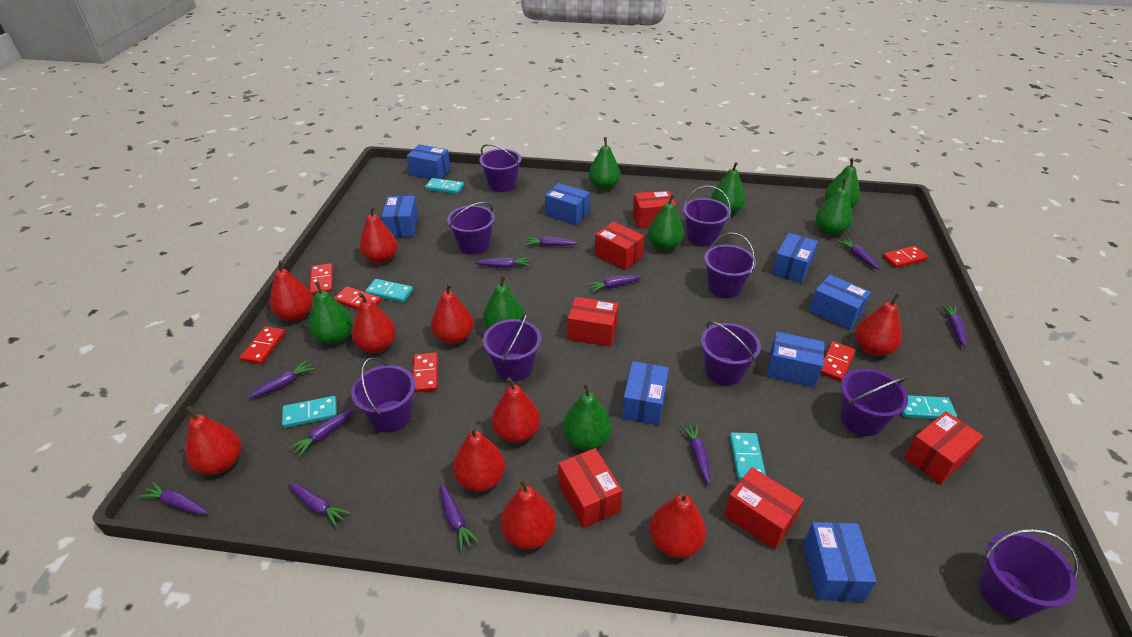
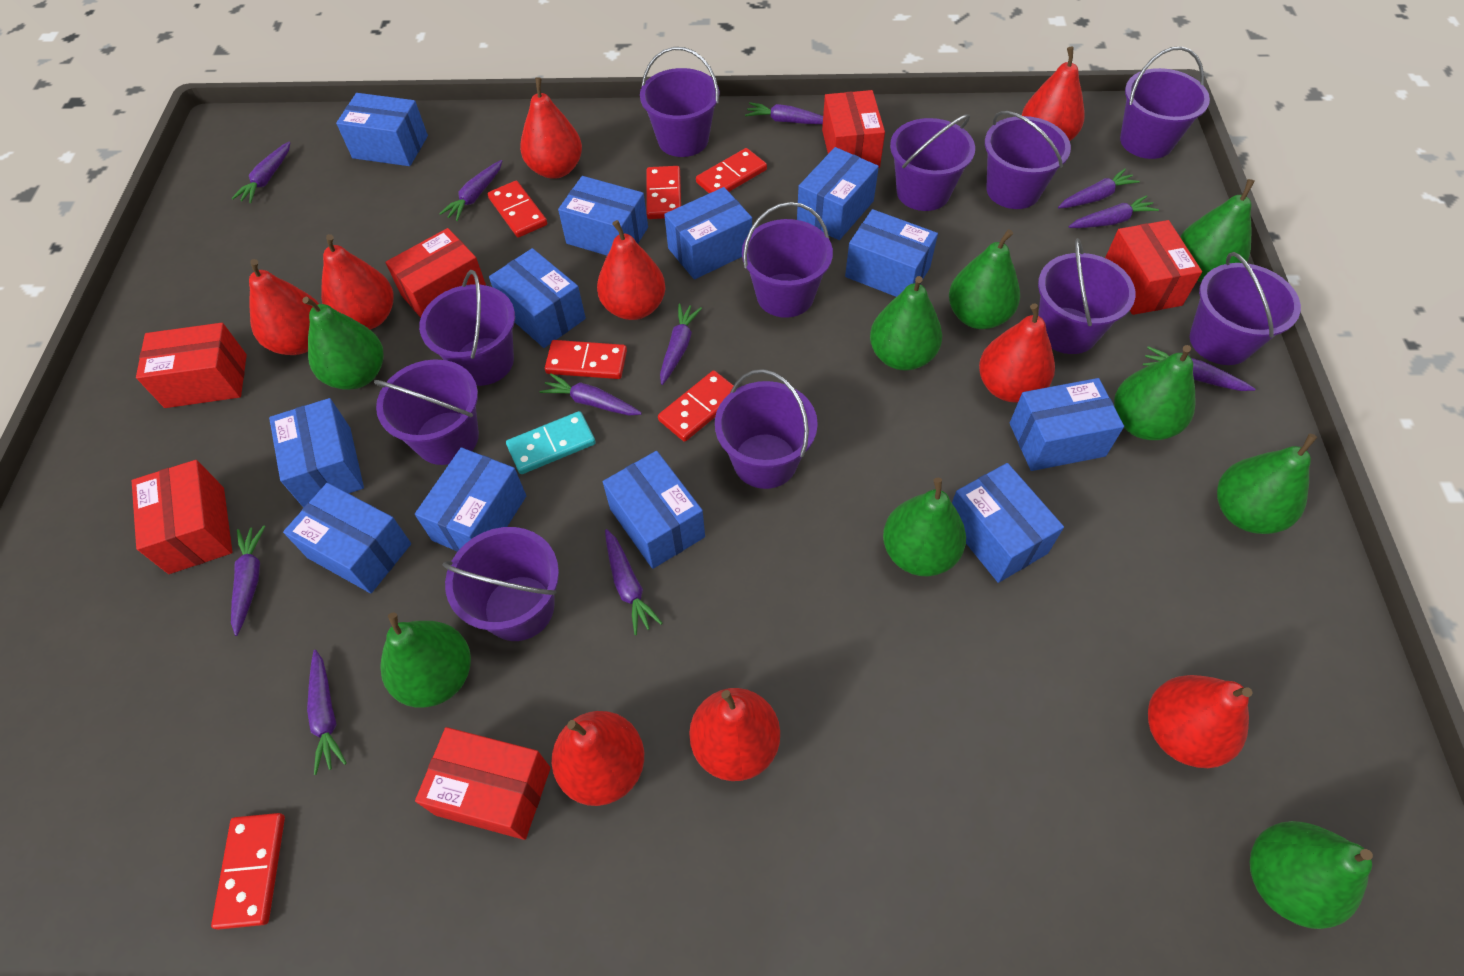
blue box: [382,196,418,237] [407,144,450,179] [545,183,590,225] [622,361,669,426] [767,332,825,388] [772,233,818,283] [803,522,877,602] [809,275,871,330] = 8 -> [269,398,364,508] [283,483,411,593] [336,93,428,166] [415,447,526,552] [489,248,586,348] [558,176,648,256] [603,451,705,569] [664,187,752,280] [797,147,879,240] [845,209,938,297] [952,463,1064,583] [1010,378,1124,471] = 12
green pear: [308,282,353,344] [483,275,524,329] [563,383,611,451] [589,137,620,190] [648,194,684,251] [711,162,746,215] [815,179,853,235] [825,158,860,208] = 8 -> [303,297,383,390] [380,612,471,707] [870,276,942,371] [883,478,966,576] [949,229,1020,329] [1114,345,1196,440] [1180,179,1255,282] [1217,434,1317,534] [1250,821,1373,929] = 9
purple bucket: [351,357,415,433] [447,202,495,255] [479,144,521,192] [483,312,541,381] [683,186,731,247] [701,321,761,385] [704,233,756,298] [840,368,908,436] [979,529,1079,619] = 9 -> [374,359,479,465] [419,270,515,386] [443,527,559,641] [640,47,719,157] [715,369,818,489] [742,202,833,318] [890,114,975,211] [985,111,1071,209] [1038,238,1135,354] [1120,46,1210,159] [1190,252,1301,365] = 11
red pear: [185,406,241,475] [270,260,313,321] [352,293,396,353] [360,206,397,263] [431,283,474,344] [453,427,505,492] [492,377,540,443] [500,478,556,549] [650,491,706,558] [856,293,902,356] = 10 -> [249,259,319,355] [321,234,393,330] [520,77,582,179] [552,711,644,806] [597,220,666,320] [689,688,780,781] [979,304,1055,403] [1022,47,1085,141] [1148,675,1253,768] = 9
turquoise domino: [282,396,337,428] [365,279,413,303] [425,178,464,194] [730,433,766,480] [902,395,957,419] = 5 -> [506,411,596,474] = 1

